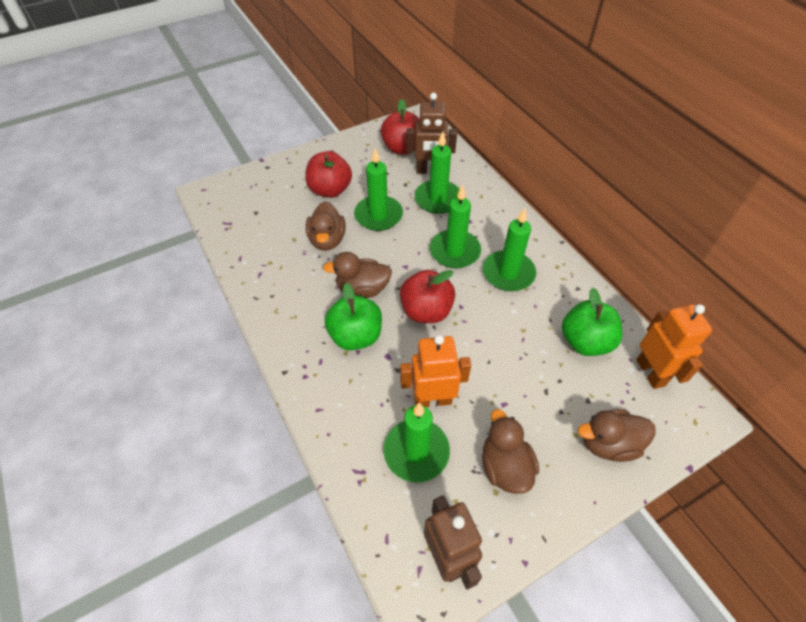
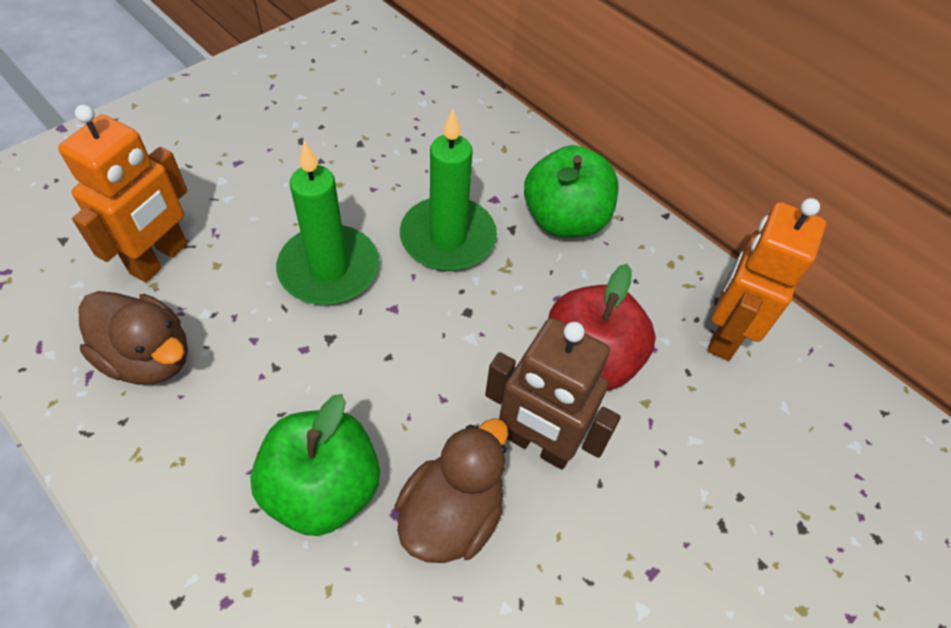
brown duck: [306,202,346,251] [323,252,392,298] [482,409,539,494] [578,409,655,462] = 4 -> [78,291,188,385] [395,418,509,563] = 2
brown robot: [406,92,457,174] [424,495,482,590] = 2 -> [485,318,621,470] = 1
green candle: [354,148,403,231] [384,403,450,483] [415,132,460,214] [430,185,481,268] [483,208,536,291] = 5 -> [276,140,379,305] [400,108,497,271] = 2
red apple: [305,151,352,198] [381,99,420,155] [400,270,455,323] = 3 -> [548,264,656,390] = 1

